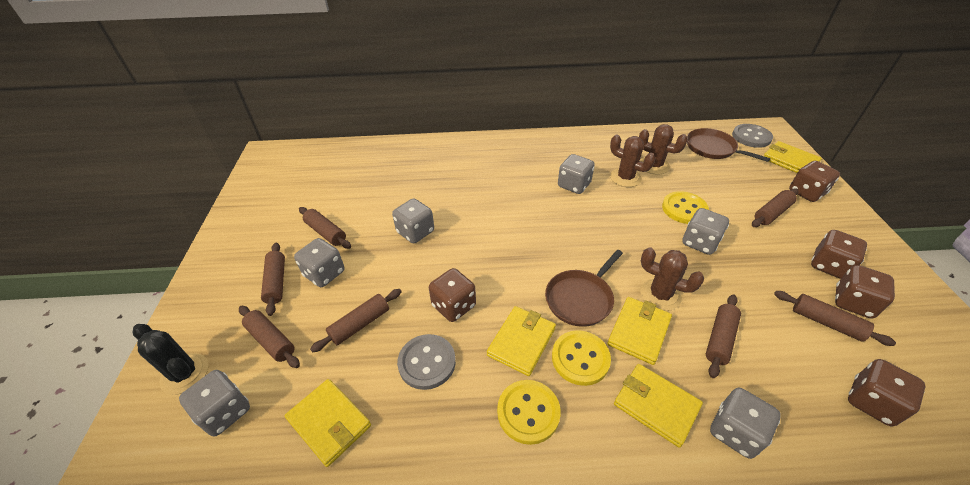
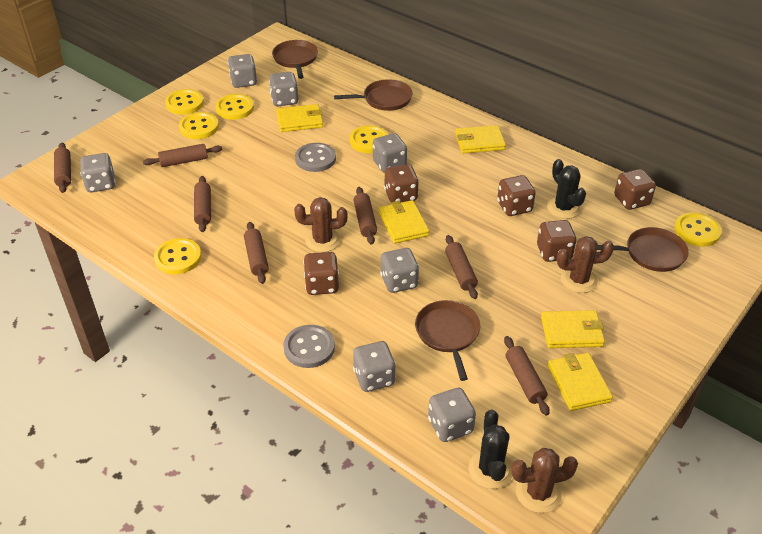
black cactus: [133,324,208,395] = 1 -> [469,409,512,489] [547,159,586,219] = 2
brown pan: [545,250,623,327] [687,128,770,162] = 2 -> [272,40,318,79] [334,79,413,111] [415,300,480,381] [597,227,689,272] = 4
grey dice: [179,370,250,436] [294,238,344,287] [392,198,434,243] [558,154,595,194] [682,208,729,255] [710,388,781,459] = 6 -> [80,153,115,192] [228,54,257,88] [269,72,298,106] [353,341,396,392] [373,133,407,173] [380,248,419,293] [428,388,476,442] = 7
yellow button: [497,380,561,445] [552,330,611,386] [662,191,709,224] = 3 -> [154,238,201,274] [165,89,204,115] [179,112,219,139] [215,94,254,120] [350,125,389,153] [674,212,722,247] = 6

